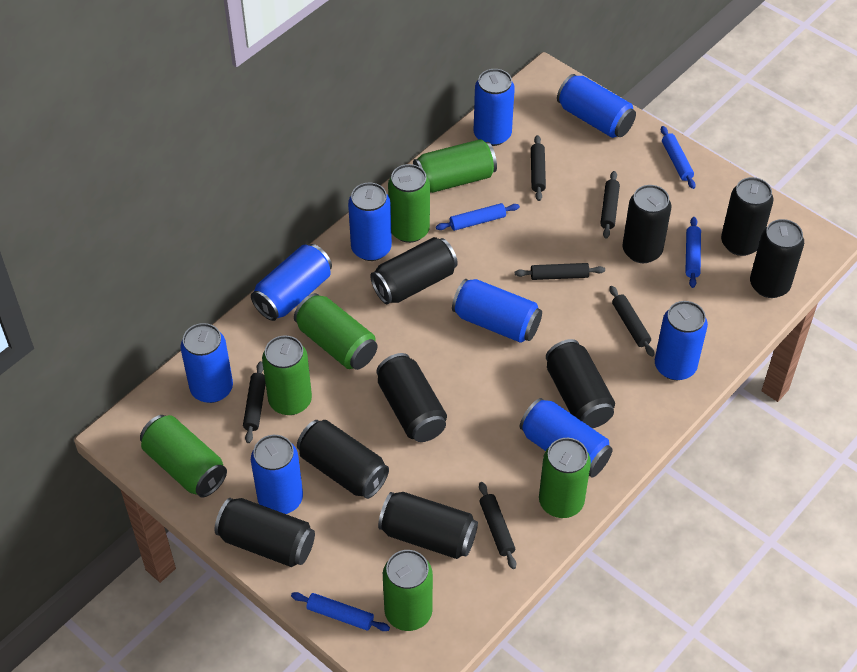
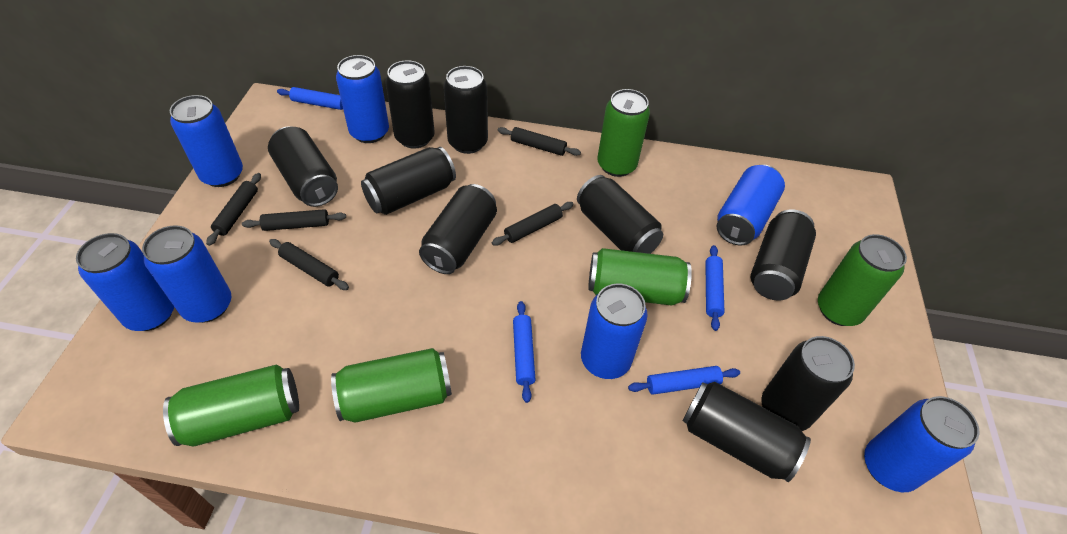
black rolling pin: [243,361,266,443] [479,482,516,569] [515,263,605,280] [531,135,546,201] [600,171,620,239] [609,286,654,357] = 6 -> [206,173,261,246] [242,209,346,231] [269,239,349,290] [492,202,574,246] [498,127,581,156] = 5
blue can: [181,323,233,403] [251,244,332,321] [251,435,303,514] [348,182,392,261] [452,279,542,343] [473,69,515,146] [520,398,613,477] [557,74,636,138] [655,301,708,380] = 9 -> [76,233,174,331] [142,225,231,323] [170,95,243,187] [336,55,389,143] [581,284,648,379] [717,165,785,246] [864,396,979,492] = 7
green can: [140,415,227,497] [262,335,312,415] [294,293,377,370] [383,550,433,631] [388,164,430,243] [413,139,497,193] [539,438,591,518] = 7 -> [163,364,299,447] [331,348,452,423] [588,248,692,306] [597,89,650,177] [818,234,907,326] = 5

